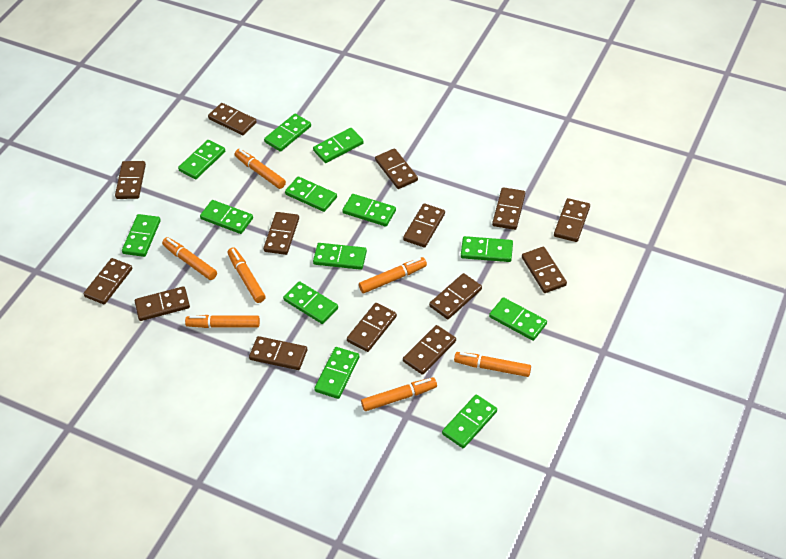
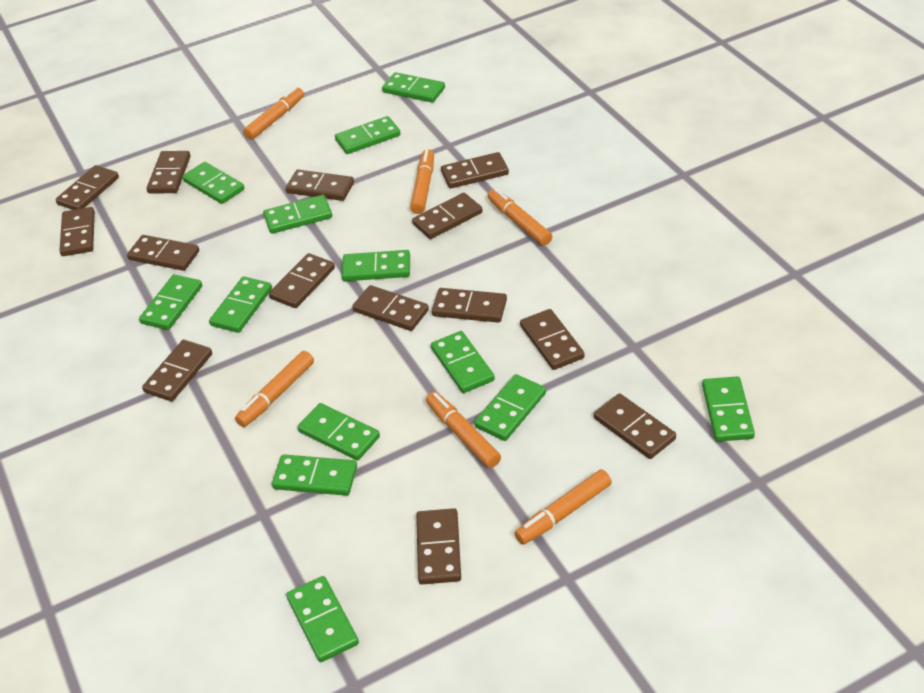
orange marker: [162,237,217,280] [185,315,260,328] [228,247,266,303] [235,149,286,189] [359,257,427,293] [361,377,437,411] [454,352,531,377] = 7 -> [235,351,314,427] [243,87,304,140] [410,149,434,214] [426,392,501,468] [488,188,552,246] [514,469,612,545] = 6

